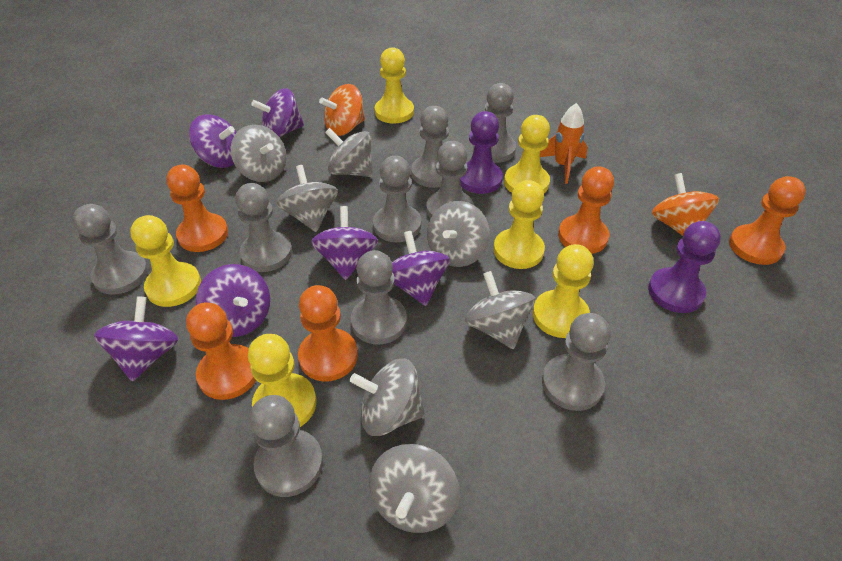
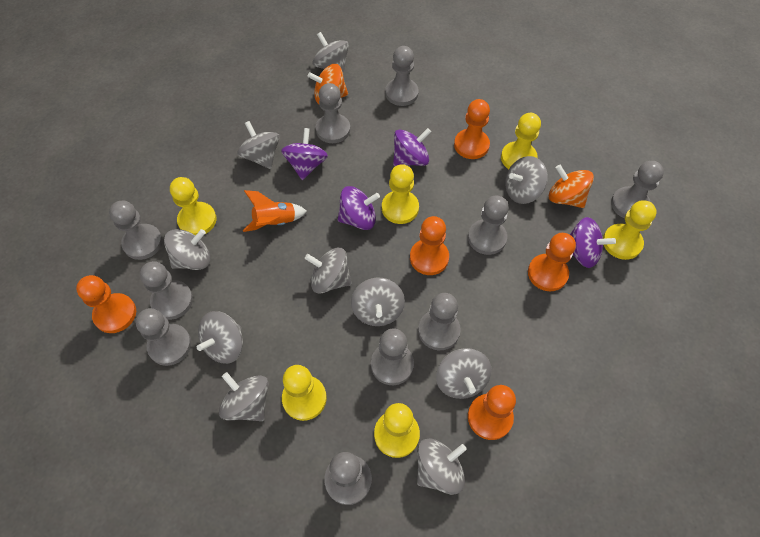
grey pawn: [72,204,149,295] [235,183,292,272] [249,395,323,497] [351,250,407,345] [373,156,421,242] [411,106,449,188] [426,141,473,219] [473,83,516,163] [542,313,611,411] = 9 -> [109,201,163,260] [136,308,191,366] [140,261,193,320] [316,83,350,143] [324,452,372,505] [371,328,414,385] [385,46,419,106] [418,293,461,350] [468,196,509,255] [611,161,664,219] = 10
grey spinning top: [231,125,286,182] [276,165,338,232] [325,128,373,177] [350,359,425,436] [369,444,460,533] [427,201,490,267] [465,271,535,349] = 7 -> [164,229,211,270] [197,311,243,364] [219,372,268,421] [237,121,280,169] [305,248,352,294] [313,32,349,75] [351,277,405,326] [417,438,467,495] [436,348,492,399] [505,156,548,204] = 10
purple pawn: [460,111,503,194] [648,221,721,313] = 2 -> none = 0
purple spinning top: [94,296,179,382] [189,114,237,168] [196,264,270,337] [251,88,304,138] [311,206,378,280] [392,231,450,306] = 6 -> [281,128,328,180] [338,186,380,230] [393,128,431,166] [570,217,616,268] = 4

